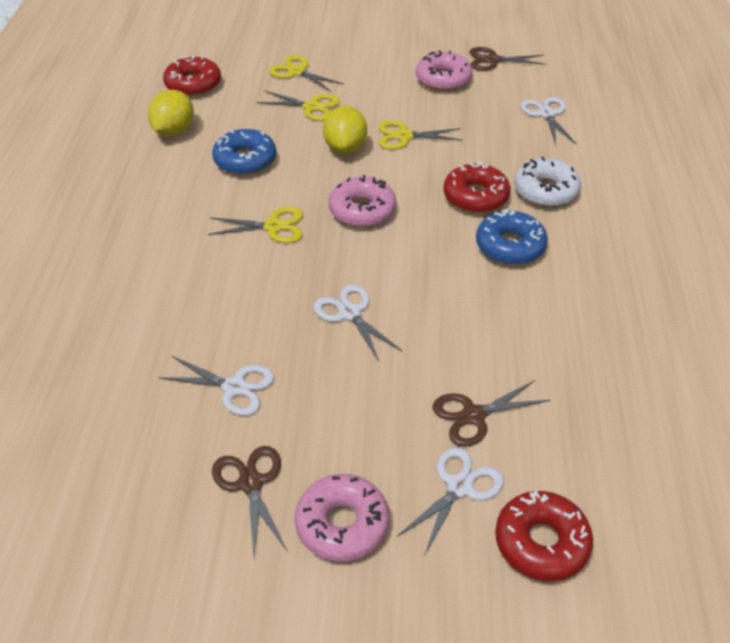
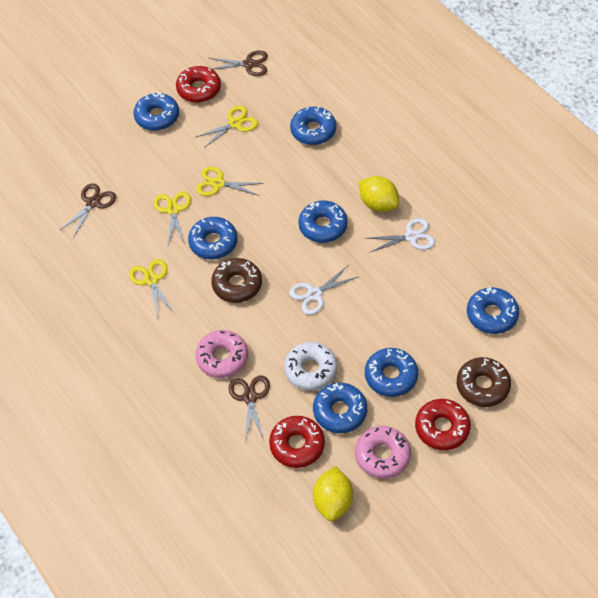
blue donut: [212,129,276,175] [476,209,548,265] = 2 -> [133,92,179,131] [188,217,238,260] [290,106,336,145] [298,201,348,243] [313,383,367,433] [365,348,418,397] [467,287,519,334] = 7
brown donut: none = 0 -> [211,258,262,303] [457,357,511,407] = 2
pink donut: [295,474,389,562] [329,175,396,227] [416,50,473,91] = 3 -> [195,330,248,378] [355,426,411,479] = 2
white scissors: [158,356,274,416] [313,285,403,361] [397,447,504,556] [520,97,577,146] = 4 -> [289,266,358,315] [365,218,435,253] = 2

